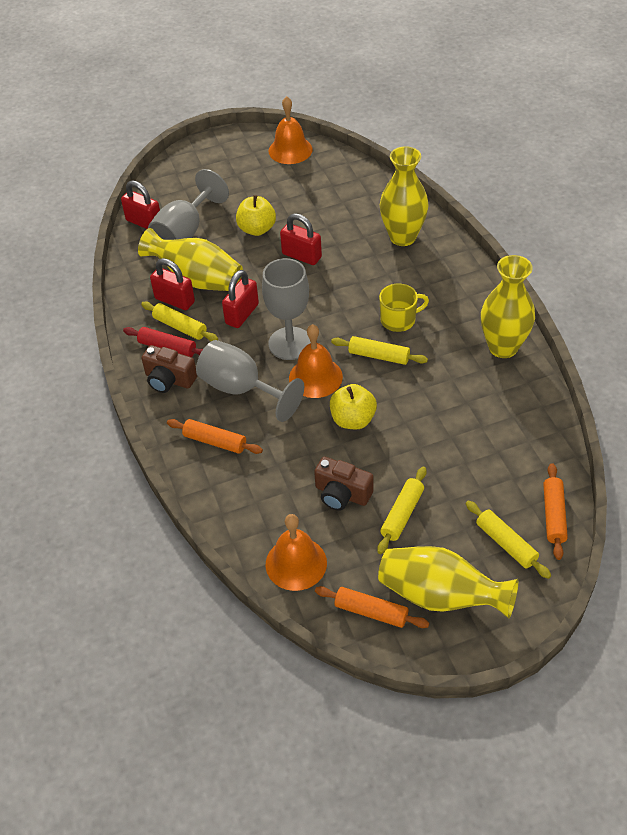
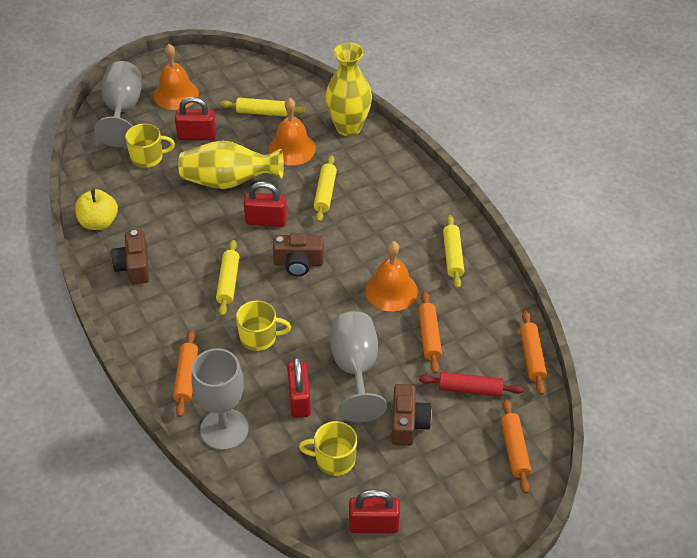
brown camera: [141,345,197,393] [314,457,373,511] = 2 -> [111,230,149,285] [273,233,324,276] [392,384,432,446] = 3
orange rolling pin: [167,419,263,454] [315,586,429,628] [543,463,568,560] = 3 -> [173,330,198,417] [418,291,442,374] [501,399,531,494] [520,311,547,395] = 4
yellow apple: [236,195,276,236] [330,384,377,429] = 2 -> [75,189,118,230] = 1
yellow mug: [379,284,429,332] = 1 -> [125,124,175,168] [236,300,291,351] [299,421,357,476] = 3
yellow vase: [138,228,243,291] [378,546,518,619] [380,146,429,246] [481,255,535,358] = 4 -> [178,141,284,189] [325,43,372,136] = 2

